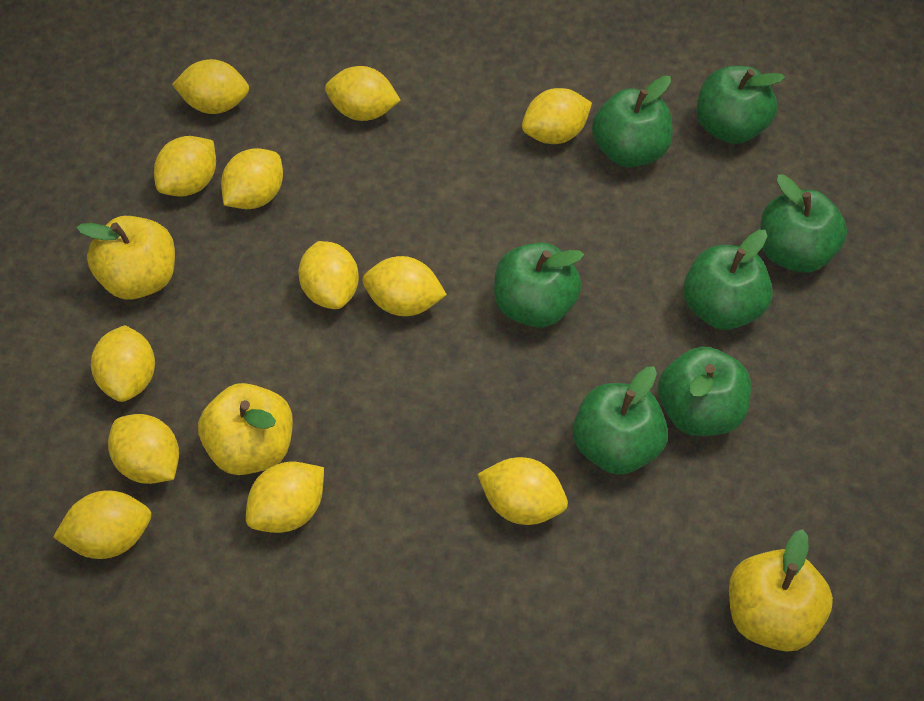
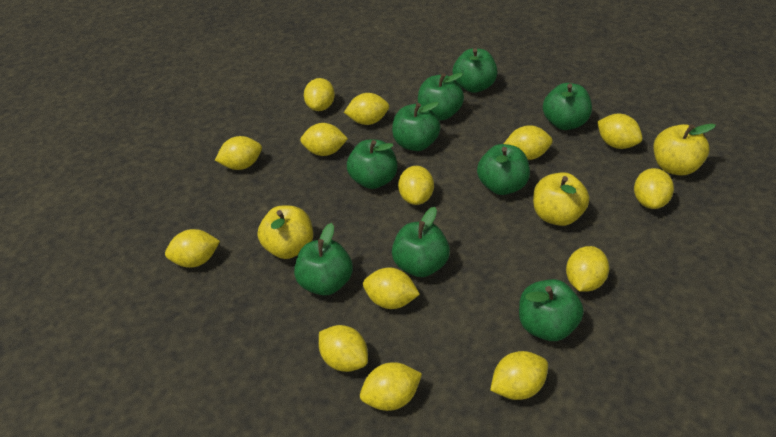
green apple: [494,243,584,328] [573,367,668,475] [592,76,673,168] [658,347,751,436] [683,230,773,330] [697,66,785,144] [760,174,847,273] = 7 -> [294,223,353,295] [347,140,398,189] [392,102,441,151] [392,207,450,277] [418,73,464,120] [453,48,498,93] [477,144,530,195] [519,279,584,341] [543,83,592,130] = 9
yellow lemon: [53,490,151,559] [91,325,155,402] [108,414,179,484] [154,136,216,197] [172,59,249,114] [221,148,283,209] [246,462,324,533] [298,241,359,309] [325,66,401,121] [362,256,447,316] [477,457,568,525] [522,88,592,144] = 12 -> [165,229,220,268] [215,136,262,170] [300,123,348,156] [304,78,335,111] [319,325,368,372] [344,93,389,125] [360,362,422,411] [363,268,420,309] [398,166,434,205] [490,351,548,400] [504,125,553,160] [566,246,609,292] [597,114,643,149] [634,168,674,209] = 14

